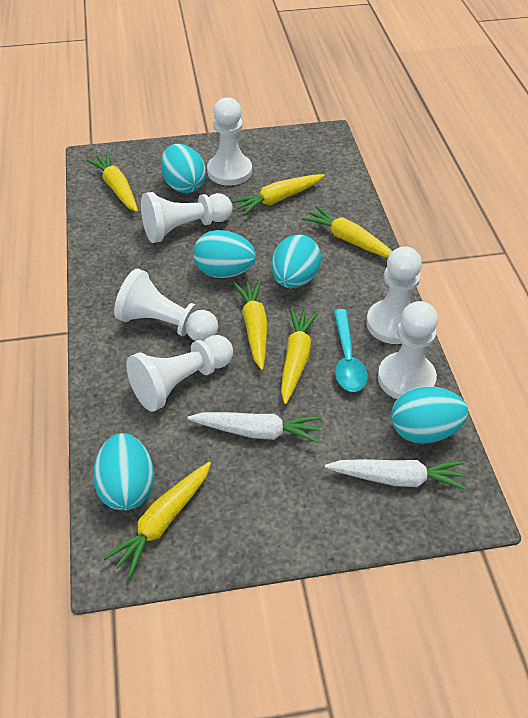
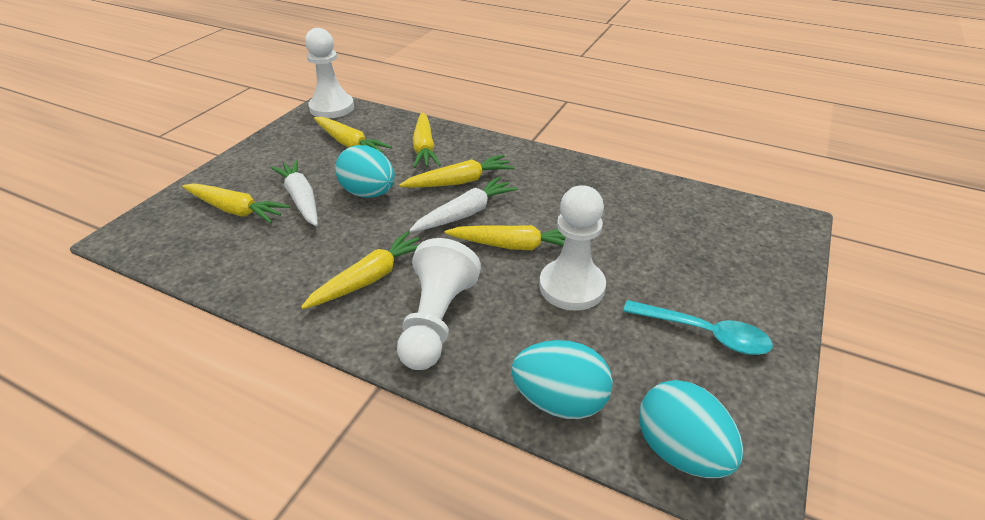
turquoise egg: [93,433,154,510] [161,144,206,193] [193,230,256,278] [272,234,321,288] [391,386,468,444] = 5 -> [335,145,395,198] [511,340,613,419] [639,380,743,478] = 3
white pawn: [114,268,218,341] [126,335,233,412] [141,192,233,243] [207,97,252,186] [366,246,422,344] [378,301,438,399] = 6 -> [305,28,354,118] [397,238,481,370] [539,185,606,311] = 3

